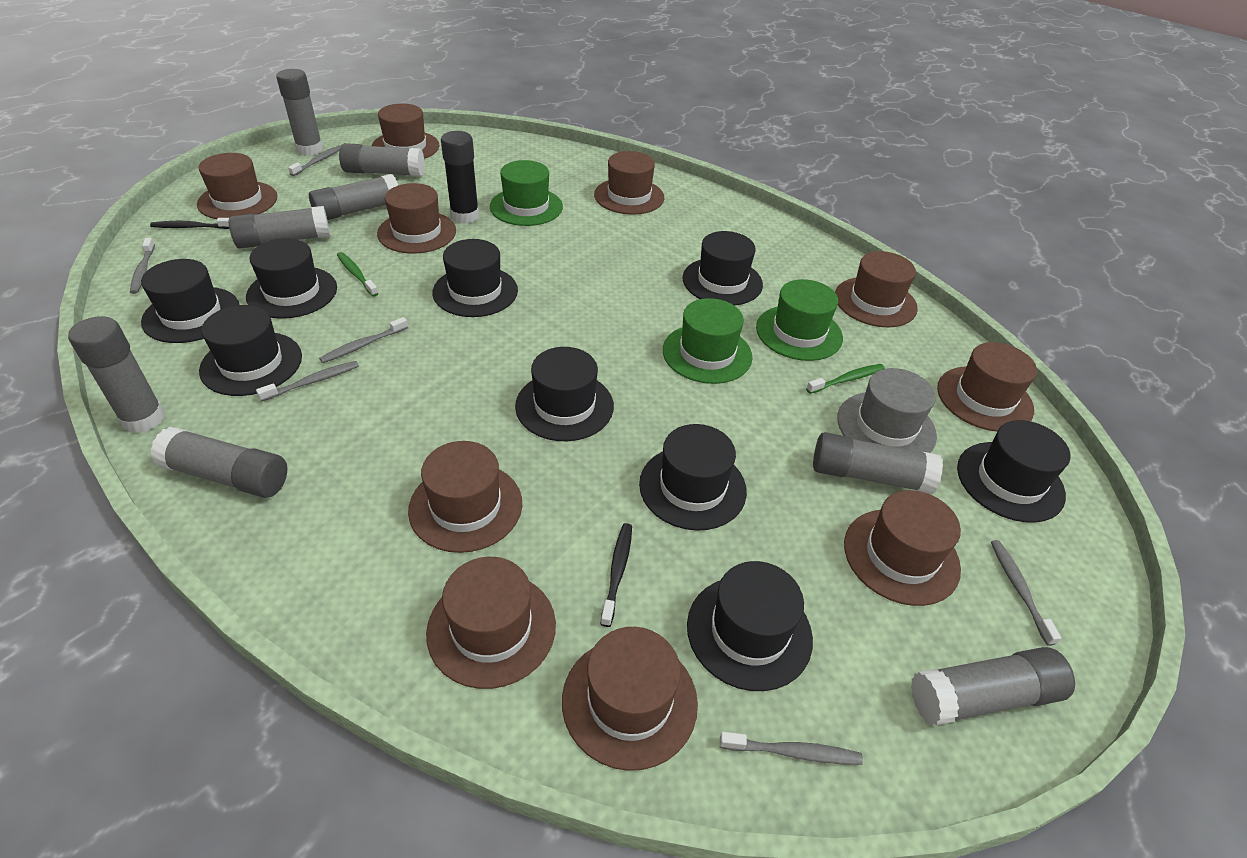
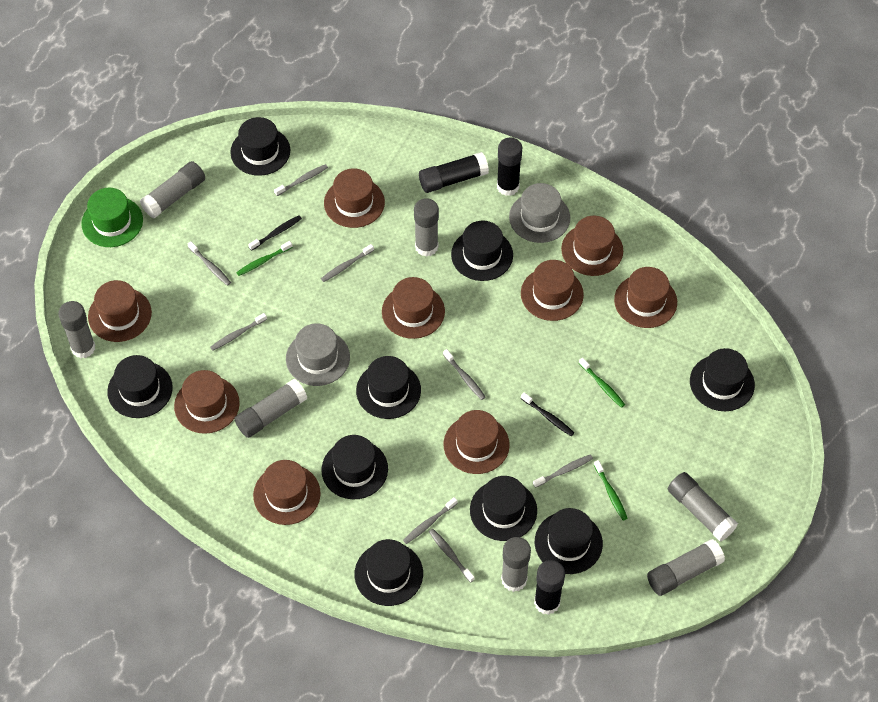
black glue stick: [441,131,479,224] = 1 -> [419,152,489,193] [497,137,522,196] [534,560,565,615] = 3
brown hat: [197,153,278,219] [372,104,439,159] [377,183,456,254] [408,441,522,553] [426,557,556,689] [562,627,698,771] [594,151,664,215] [835,251,918,327] [844,490,961,606] [937,342,1037,432] = 10 -> [88,280,152,342] [174,370,240,434] [253,460,321,525] [324,168,385,228] [382,277,445,339] [443,410,510,474] [521,260,584,321] [561,216,623,276] [614,267,677,328] = 9
green hat: [490,160,563,226] [663,298,753,384] [756,279,843,361] = 3 -> [81,188,143,247] = 1
green toothbrush: [337,252,378,297] [806,364,885,394] = 2 -> [236,241,292,276] [579,358,625,408] [594,460,628,521] = 3
grey glue stick: [68,316,165,433] [150,427,287,498] [229,206,331,248] [276,69,323,156] [309,174,398,220] [339,143,424,177] [813,432,943,494] [911,647,1075,726] = 8 -> [58,301,95,358] [140,161,205,218] [234,379,307,438] [414,198,439,257] [501,537,531,592] [647,539,725,596] [668,472,738,542] = 7
grey hat: [837,368,937,453] = 1 -> [286,324,350,386] [509,183,570,243] = 2
grey toothbrush: [130,238,155,294] [256,361,359,401] [288,145,341,176] [319,317,408,363] [720,732,863,765] [991,540,1061,646] = 6 -> [188,241,231,286] [210,313,267,351] [274,164,328,196] [321,244,374,282] [403,497,458,544] [429,529,475,583] [443,349,486,400] [533,454,593,488] = 8

